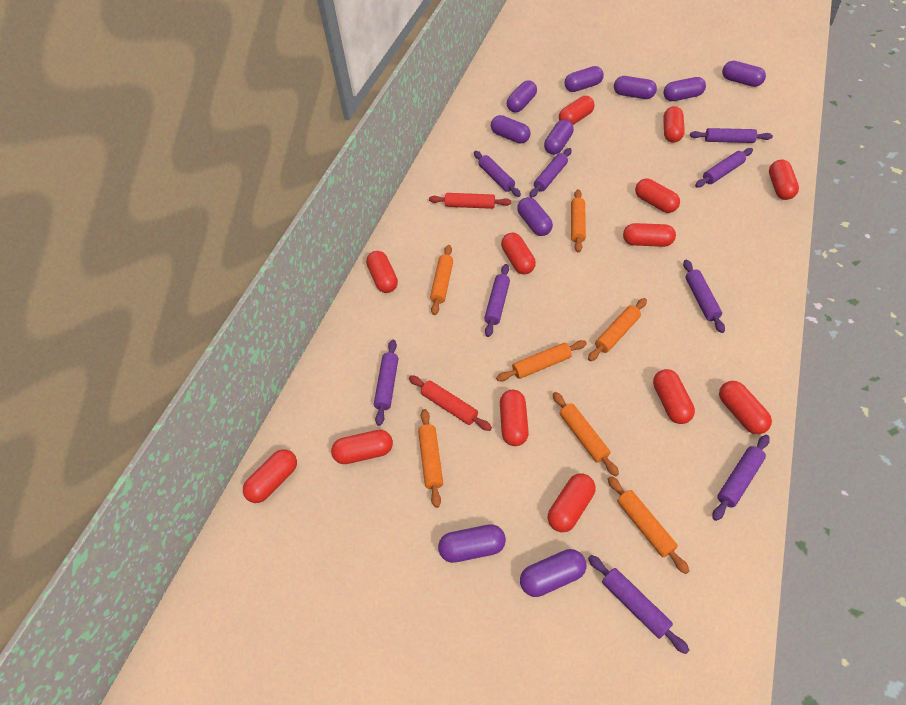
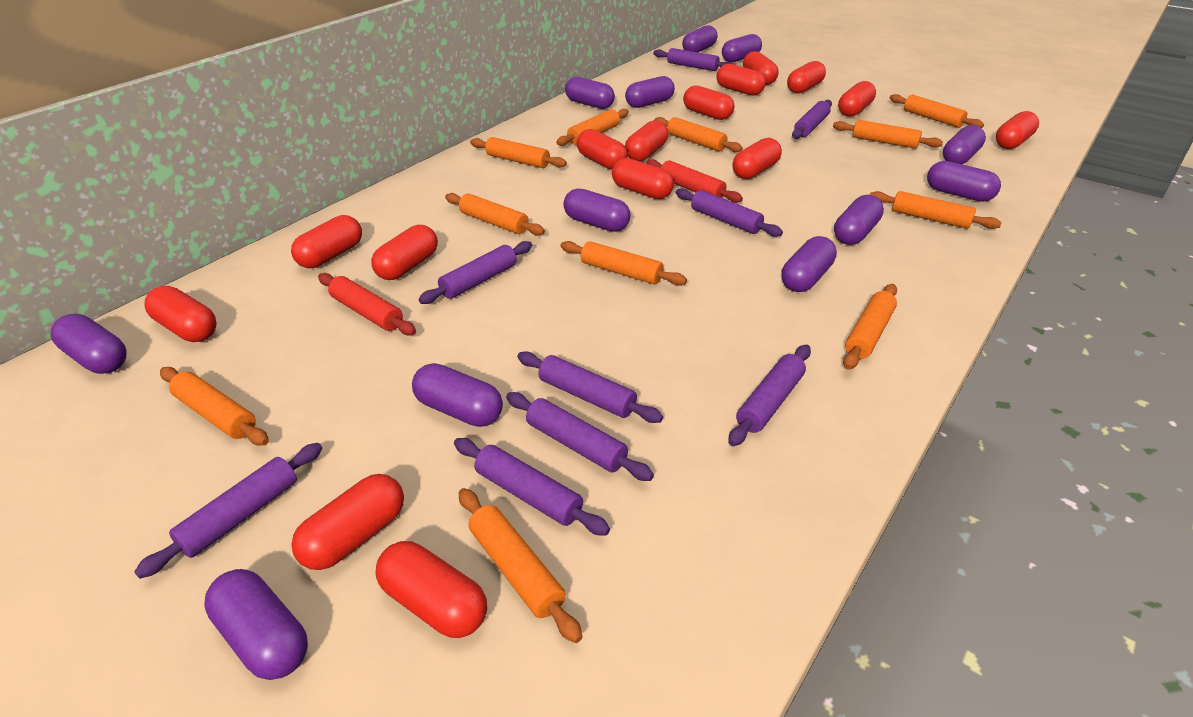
orange rolling pin: [418,409,443,508] [430,245,453,315] [496,340,587,381] [553,392,619,476] [571,189,586,253] [588,298,647,361] [608,476,689,574] = 7 -> [160,367,269,445] [445,193,545,236] [458,488,582,643] [470,137,567,168] [556,109,629,146] [560,241,687,286] [654,117,743,152] [833,120,943,149] [843,284,897,370] [870,191,1002,229] [890,94,984,128] = 11
purple capsule: [438,524,506,563] [491,115,531,144] [507,80,537,113] [517,197,553,236] [520,549,586,597] [544,119,574,155] [564,66,604,92] [614,76,657,99] [663,77,706,101] [722,61,766,87] = 10 -> [51,314,127,374] [204,569,308,680] [412,363,503,427] [563,188,630,232] [565,77,615,109] [625,76,675,108] [682,25,718,52] [722,34,762,62] [781,236,837,292] [834,195,884,245] [927,161,1001,202] [943,125,986,164] = 12
red capsule: [243,449,297,503] [331,430,393,464] [366,251,398,293] [500,390,529,446] [501,233,536,274] [548,473,596,532] [559,96,595,125] [623,223,676,247] [635,179,680,213] [653,369,695,424] [663,106,685,143] [719,381,772,434] [769,159,799,200] = 13 -> [145,286,217,342] [291,215,362,268] [291,474,404,570] [371,225,438,280] [376,541,487,638] [577,129,628,169] [612,158,674,199] [625,120,668,161] [683,85,734,120] [716,64,766,96] [732,138,782,179] [743,51,778,85] [787,61,826,93] [838,81,876,117] [996,111,1039,149] = 15

